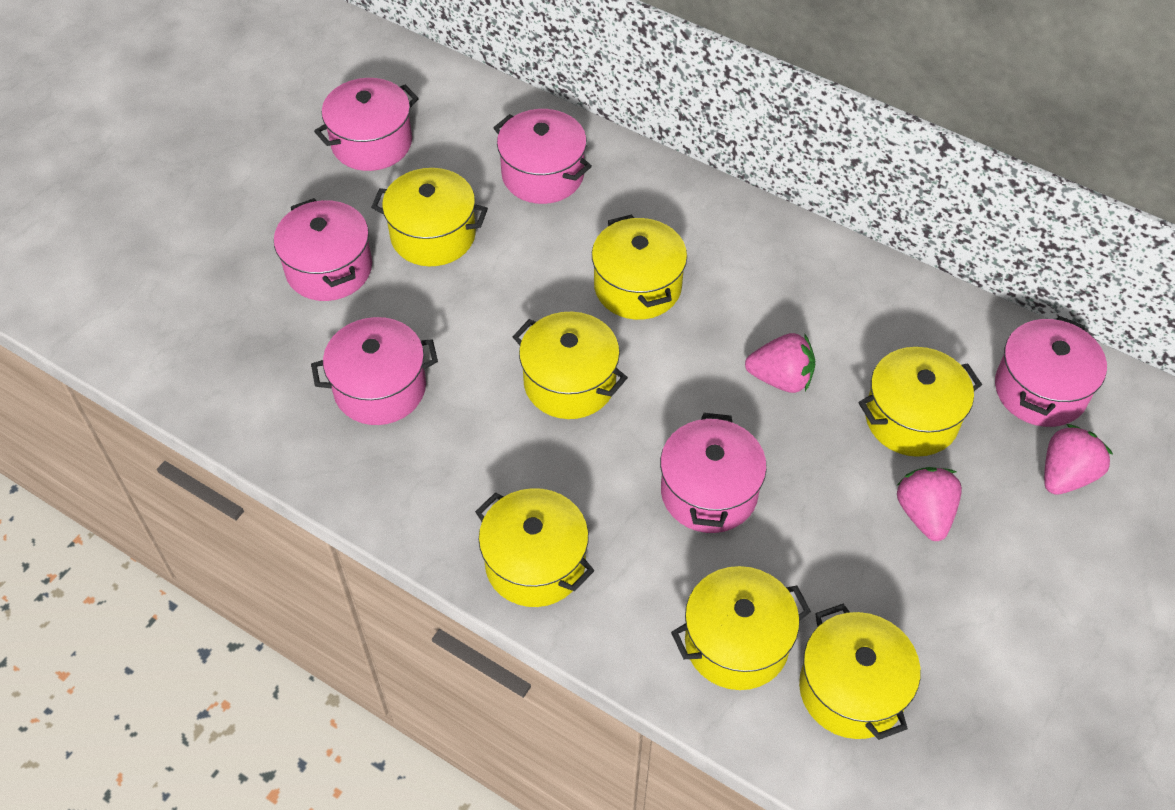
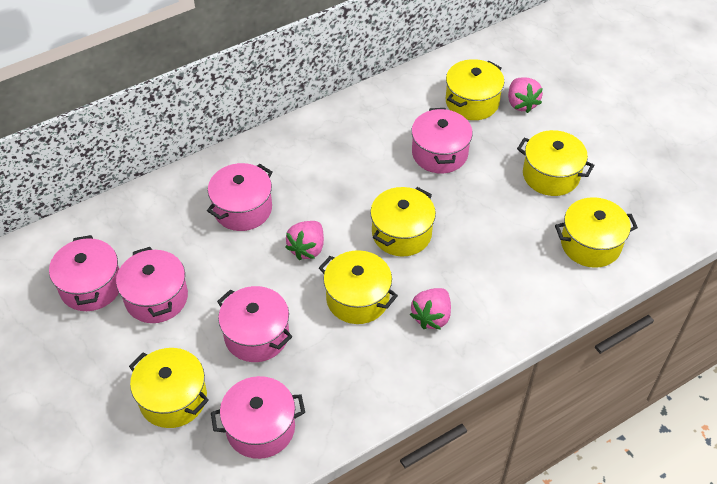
yellow pot: [371,168,488,266] [475,488,594,607] [513,312,628,419] [592,214,687,320] [671,566,811,690] [799,604,921,740] [858,347,982,457] = 7 -> [129,348,209,428] [319,250,398,324] [370,187,436,257] [446,59,504,120] [517,130,594,196] [555,197,638,268] = 6

